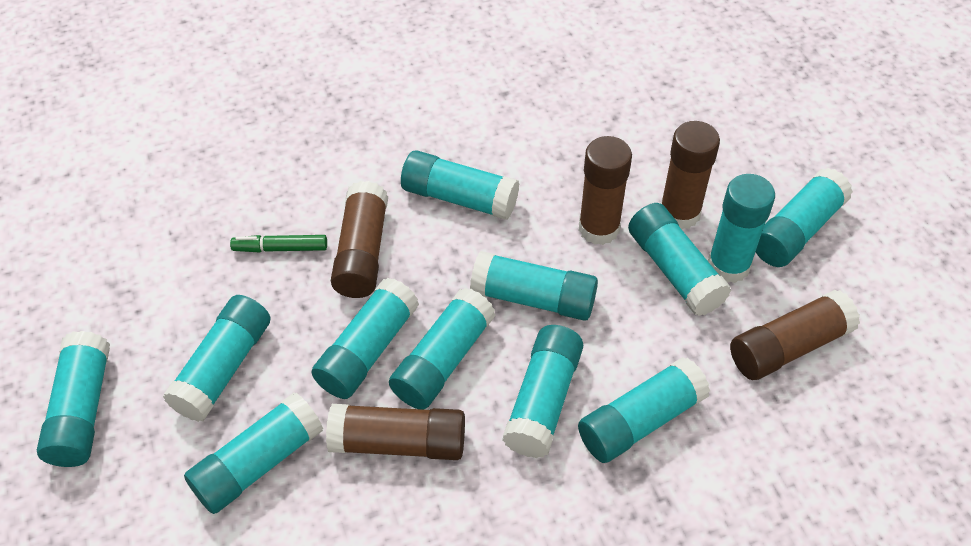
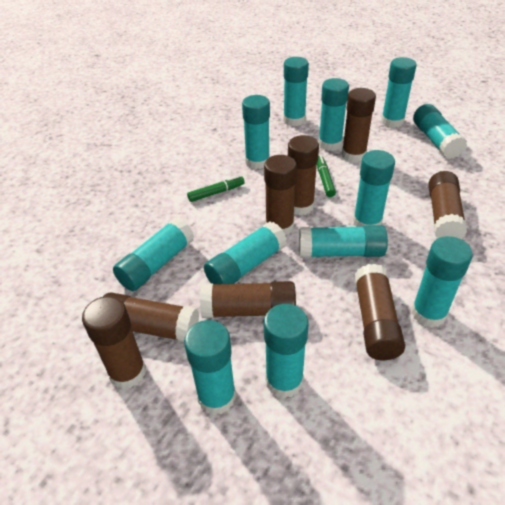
brown glue stick: [326,404,465,460] [331,181,388,298] [578,136,632,245] [661,121,720,229] [730,290,860,380] = 5 -> [82,296,146,389] [103,292,199,342] [200,281,296,318] [264,155,297,235] [288,135,319,215] [342,88,376,162] [354,264,405,360] [429,171,467,239] = 8
green marker: [230,235,327,253] = 1 -> [187,176,245,202] [317,156,336,197] = 2

